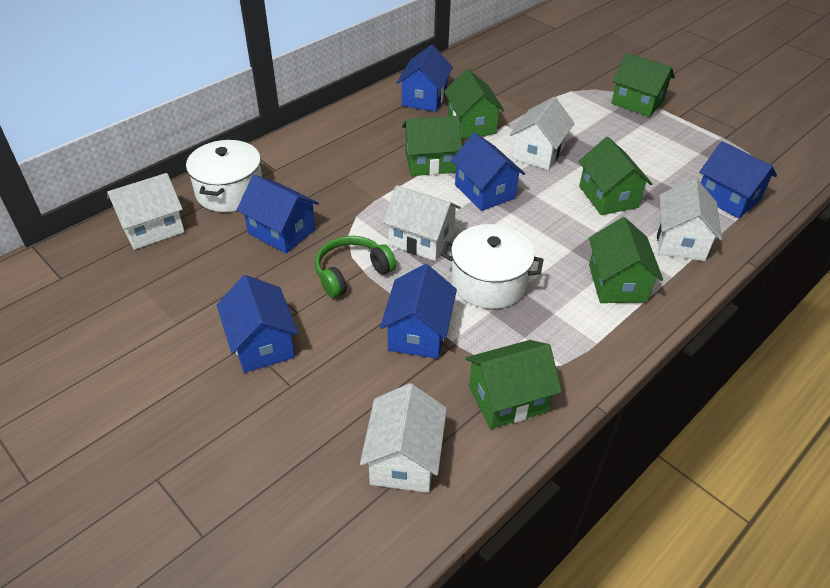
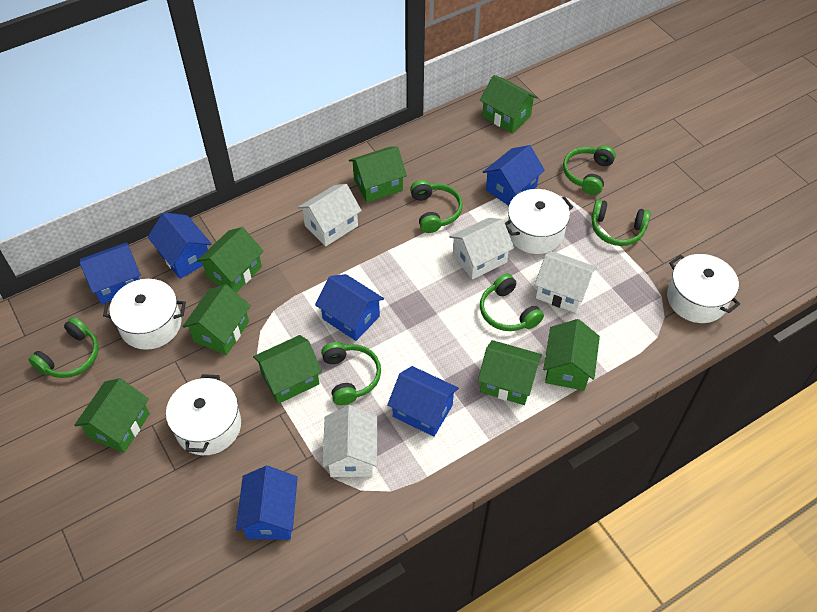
green headphones: [315,236,396,298] = 1 -> [28,317,99,378] [321,342,381,405] [410,180,463,233] [480,274,544,331] [563,145,616,195] [591,199,651,246] = 6
green house: [402,116,462,176] [444,69,505,139] [465,340,562,429] [579,137,652,215] [589,217,663,303] [611,53,675,117] = 6 -> [74,378,150,453] [182,284,251,355] [197,227,264,293] [253,335,322,404] [349,147,407,202] [478,340,542,405] [480,75,538,133] [543,319,600,391] = 8
white house: [107,173,185,250] [360,383,447,493] [383,185,461,261] [509,97,575,170] [657,178,722,261] = 5 -> [298,184,362,246] [323,405,377,477] [449,218,514,279] [535,251,597,313] = 4
white pot: [186,140,262,212] [441,224,544,309] = 2 -> [103,279,186,350] [166,374,241,455] [505,189,573,254] [667,254,740,323] = 4

